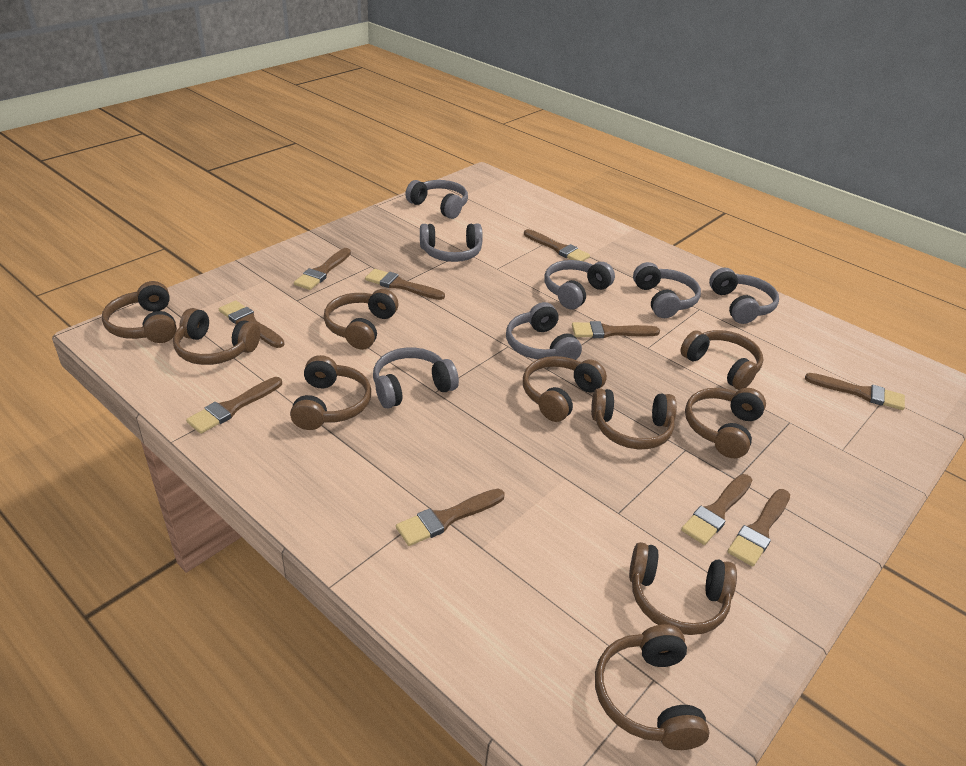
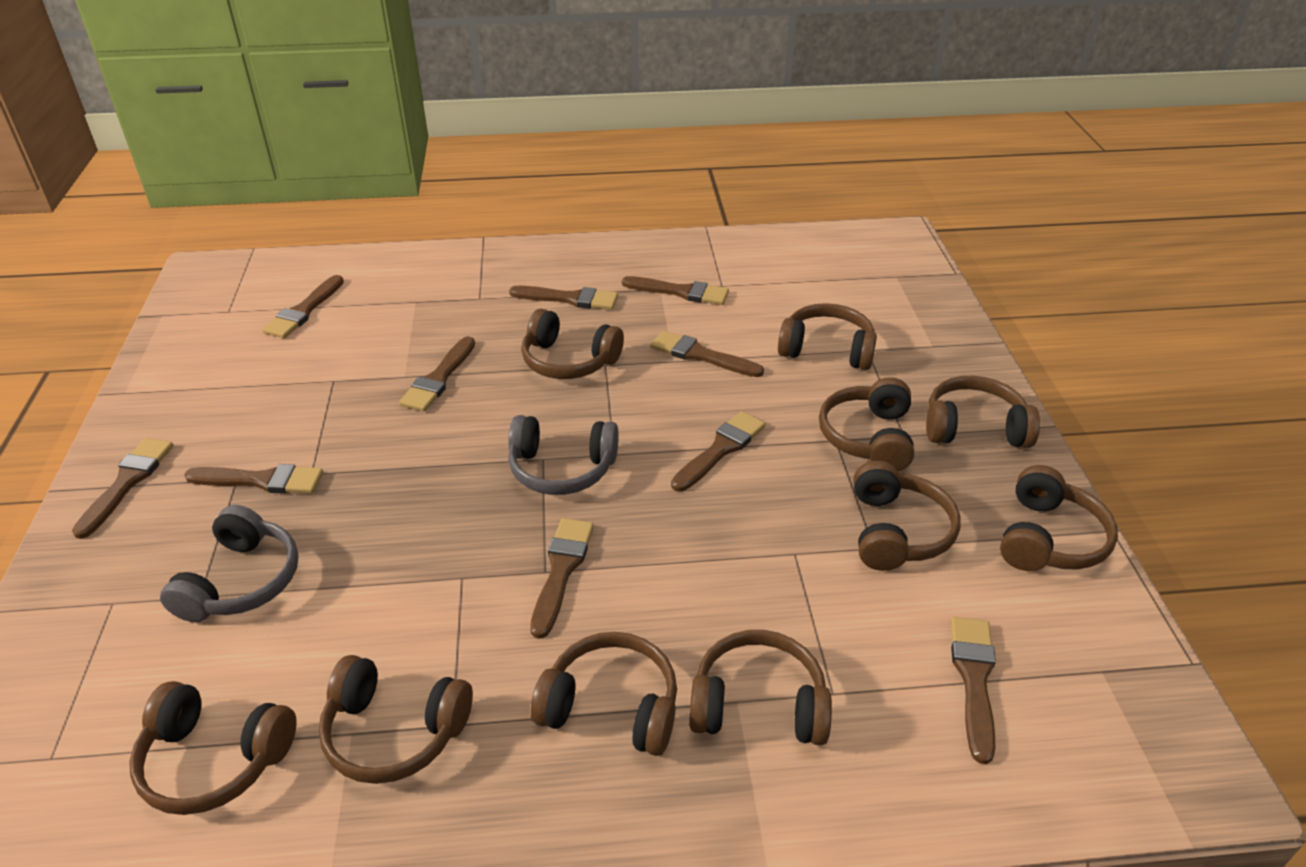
grey headphones: [373,347,459,409] [405,180,468,219] [420,223,483,262] [506,302,582,360] [544,260,615,309] [633,262,701,318] [709,267,779,324] = 7 -> [160,505,299,622] [508,415,619,495] = 2

